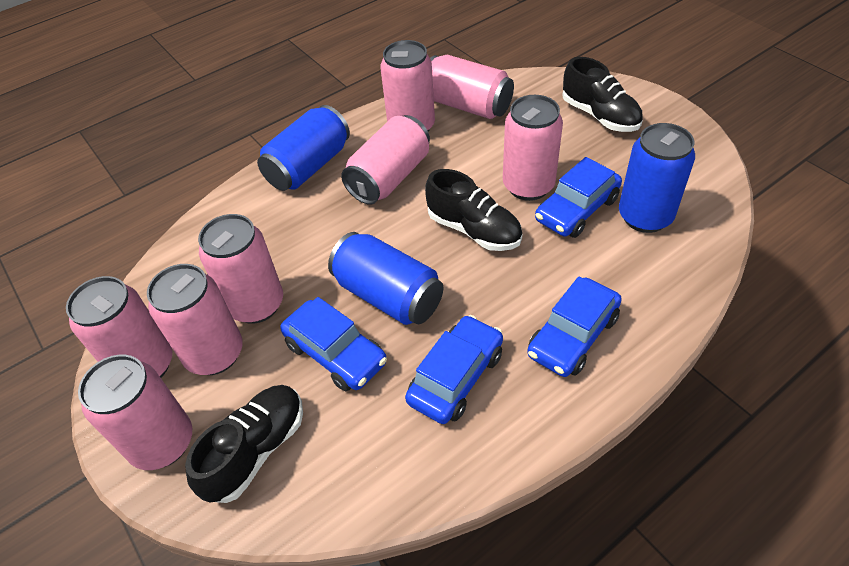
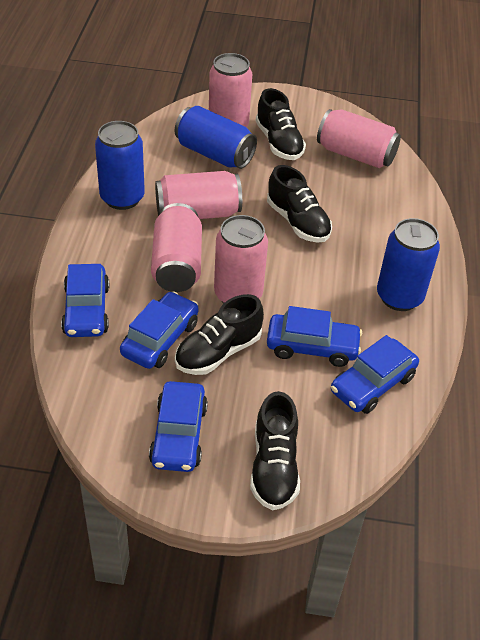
black shoe: [185,385,303,503] [425,169,522,251] [562,57,643,132] = 3 -> [175,294,264,375] [250,391,300,510] [256,88,306,160] [267,165,332,243] = 4
blue car: [280,297,387,391] [405,315,503,424] [527,276,622,377] [535,157,622,238] = 4 -> [61,264,109,337] [120,291,199,369] [149,381,208,472] [267,306,362,367] [331,335,419,414] = 5
pink can: [66,276,172,378] [78,355,192,470] [147,264,243,375] [198,214,283,324] [341,115,430,205] [380,40,435,132] [430,55,514,119] [503,95,563,201] = 8 -> [151,203,202,292] [155,171,242,219] [209,53,252,127] [214,215,268,303] [317,109,401,168] = 5

